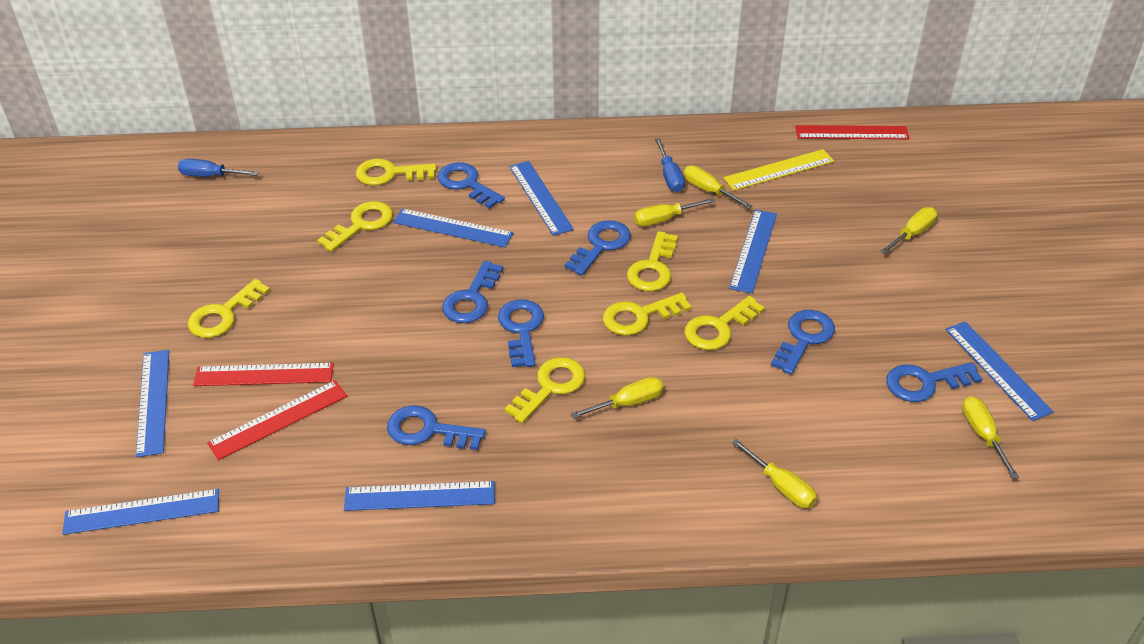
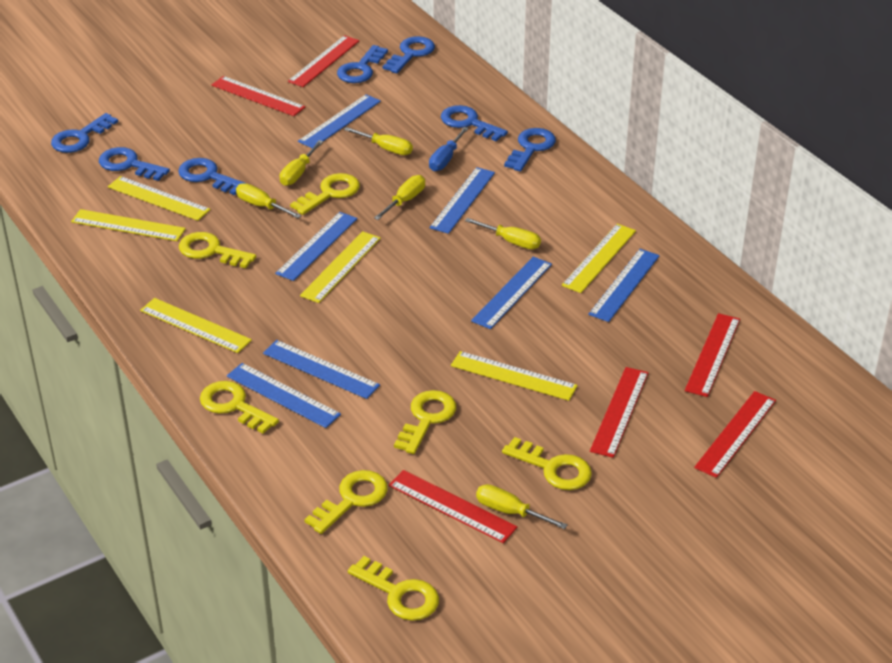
blue screwdriver: [178,159,259,177] [655,138,685,192] = 2 -> [429,127,469,171] = 1
red ruler: [193,363,334,386] [207,380,347,460] [795,125,910,139] = 3 -> [212,76,305,116] [288,35,359,87] [389,470,517,543] [590,367,648,458] [685,313,740,397] [694,391,776,478] = 6
yellow ruler: [723,149,834,191] = 1 -> [71,209,186,241] [108,176,210,221] [140,298,252,353] [300,231,381,303] [451,351,578,401] [562,224,636,293] = 6

